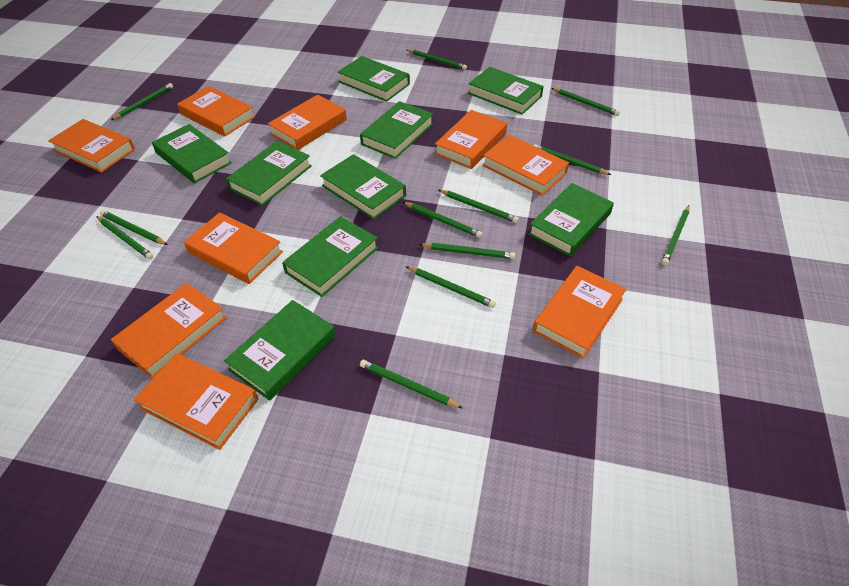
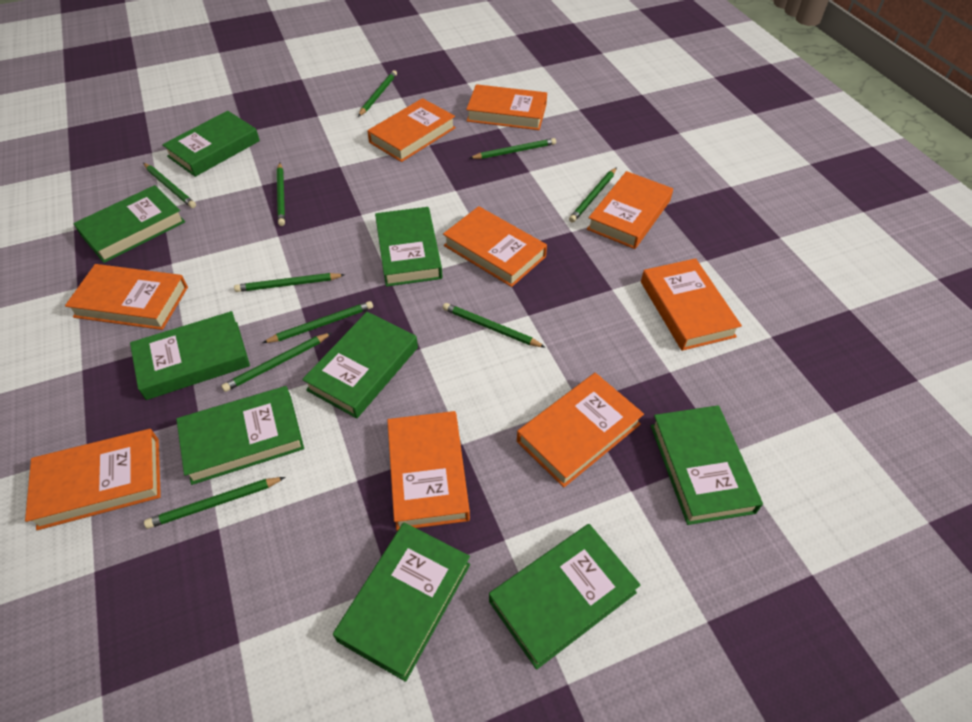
green pencil: [96,216,154,260] [100,210,168,245] [111,83,173,120] [360,360,463,408] [403,202,482,238] [406,266,496,308] [407,49,467,70] [419,243,515,259] [439,190,519,223] [534,144,611,175] [551,88,620,116] [661,205,690,265] = 12 -> [143,163,196,208] [144,477,285,529] [221,333,331,392] [234,273,345,292] [263,301,373,343] [277,163,285,226] [358,70,397,117] [443,303,546,348] [470,138,556,159] [569,167,617,223] = 10

